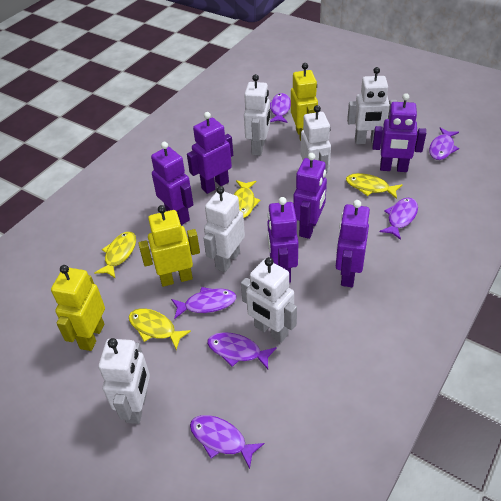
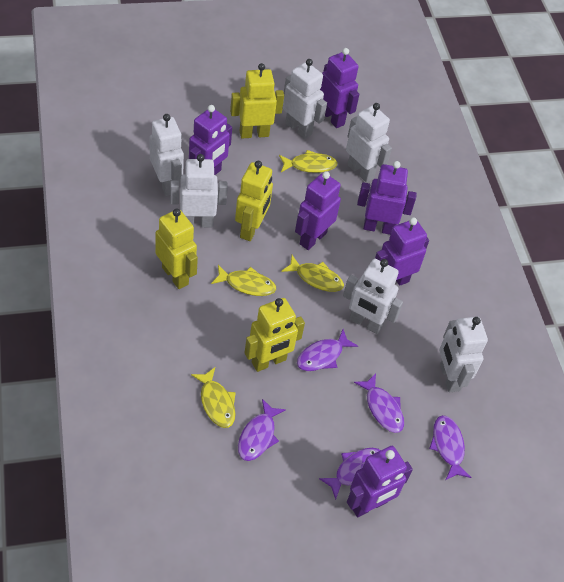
purple fish: [171,287,236,319] [190,415,264,469] [207,332,277,369] [270,93,291,123] [379,198,418,240] [429,127,459,160] = 6 -> [238,399,286,461] [297,329,358,371] [319,448,381,500] [354,373,404,433] [429,415,472,480] = 5
yellow robot: [51,265,105,351] [138,205,200,287] [291,63,318,141] = 3 -> [155,209,198,289] [230,63,284,139] [235,161,273,241] [244,298,305,372] = 4

